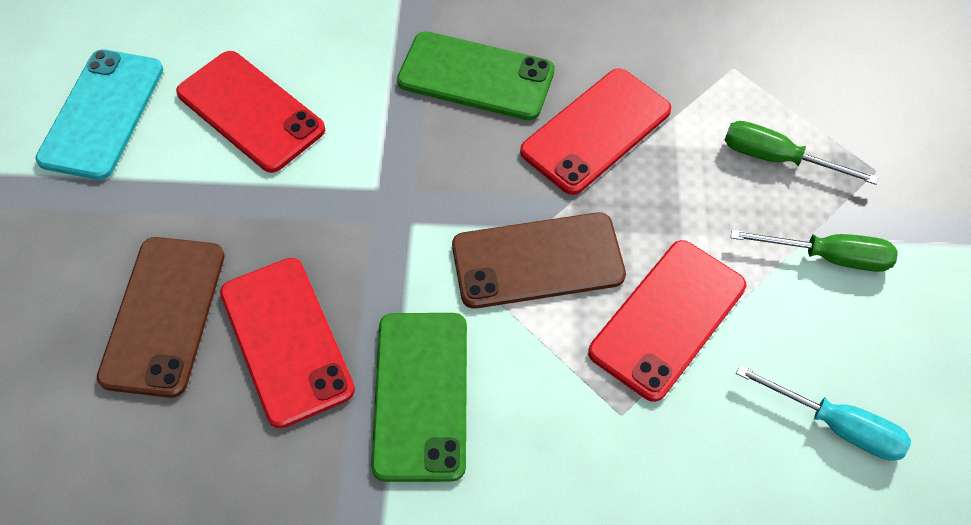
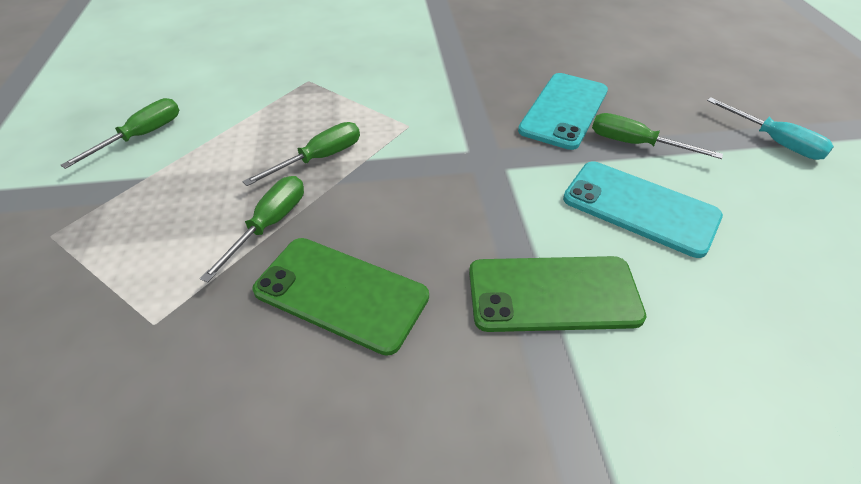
brown phone: [97,237,225,398] [452,212,626,309] = 2 -> none = 0
green screwdriver: [725,121,879,185] [731,230,898,272] = 2 -> [61,98,179,169] [200,176,304,283] [242,122,360,186] [592,113,723,159] = 4
red phone: [176,51,325,173] [220,258,355,428] [520,68,671,195] [588,240,746,402] = 4 -> none = 0
turquoise phone: [36,49,163,180] = 1 -> [518,73,608,150] [563,161,723,258] = 2

